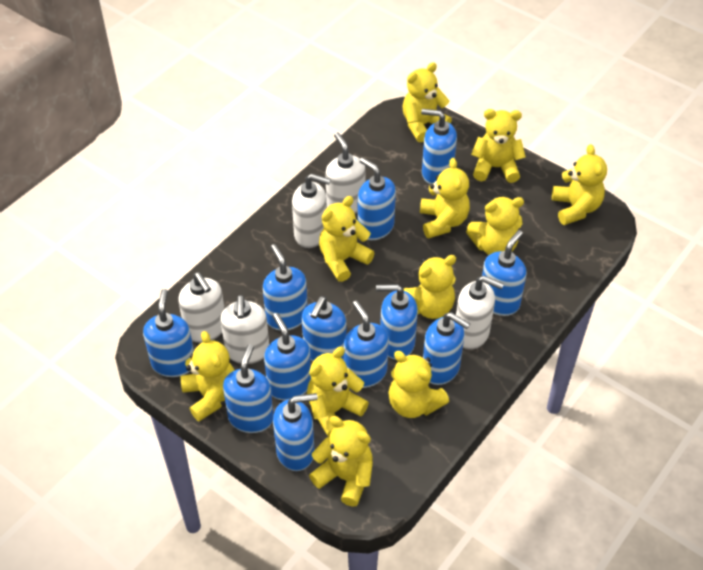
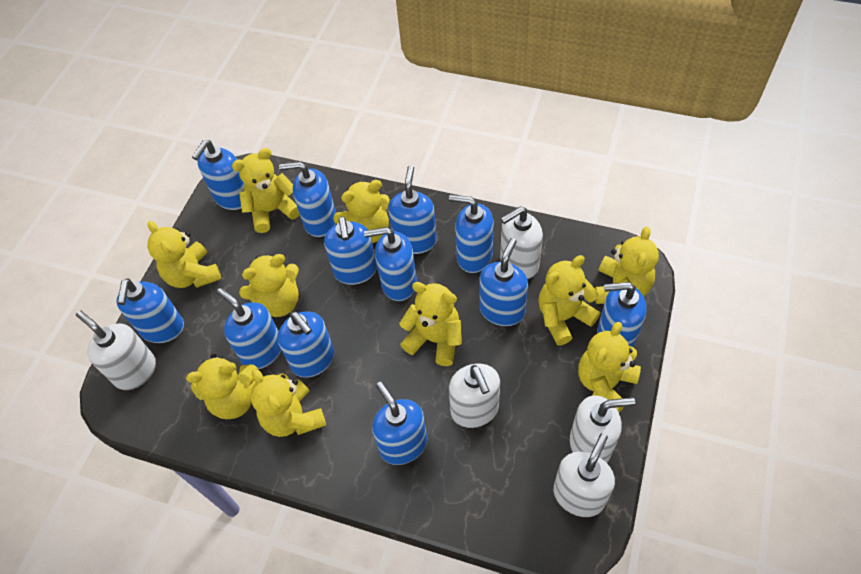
yellow teddy bear: [181,331,235,421] [307,347,369,437] [309,416,373,507] [319,196,374,282] [388,351,449,418] [402,62,452,143] [404,255,456,319] [420,158,470,239] [466,197,524,255] [471,109,526,183] [552,144,607,225] = 11 -> [147,221,221,288] [186,354,258,419] [232,148,300,233] [239,254,299,317] [251,369,326,437] [333,180,390,243] [399,282,462,366] [538,255,600,345] [578,322,641,412] [595,226,659,304] = 10

